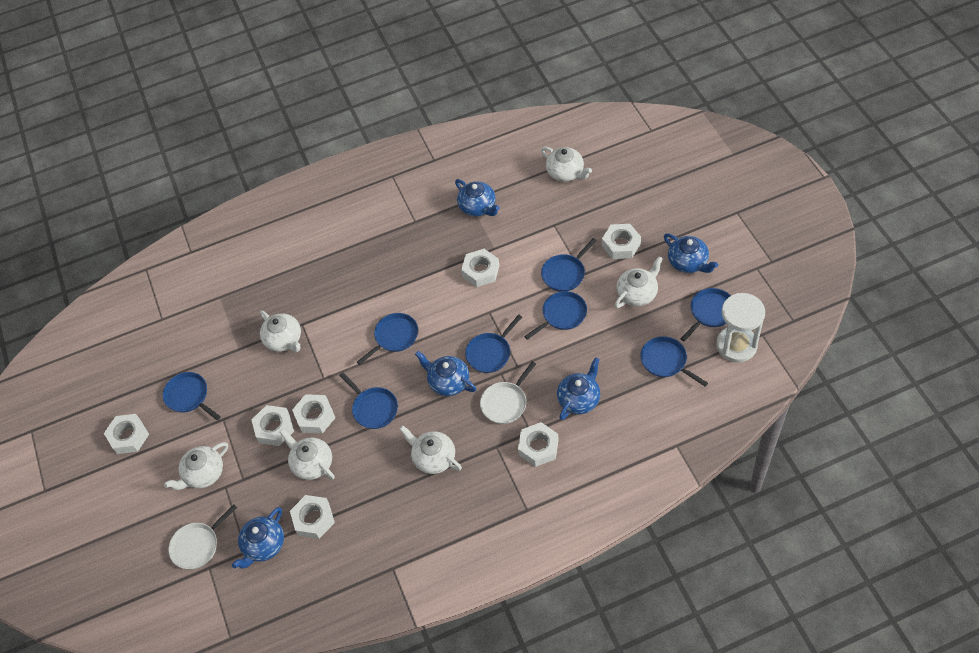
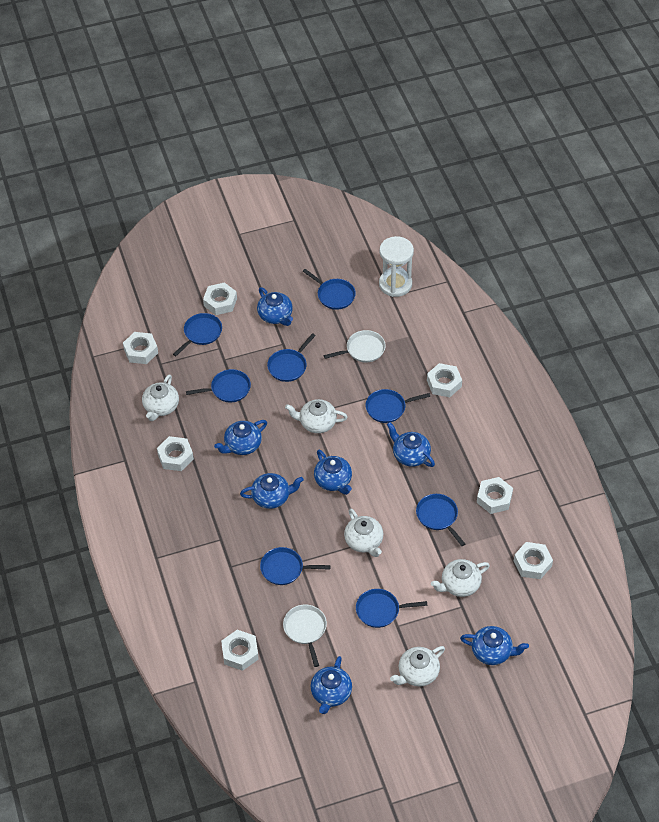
blue teapot: [232,507,284,569] [415,351,476,396] [455,179,500,216] [557,357,600,420] [664,233,718,273] = 5 -> [214,420,267,455] [240,473,304,509] [257,287,293,326] [311,656,352,714] [314,449,352,495] [387,422,435,467] [460,626,529,665] = 7
white teapot: [164,442,228,490] [260,310,301,352] [280,429,335,480] [400,425,462,474] [541,147,592,182] [615,256,663,308] = 6 -> [142,374,179,421] [285,399,348,433] [344,508,383,557] [390,646,445,686] [431,559,490,597] = 5

